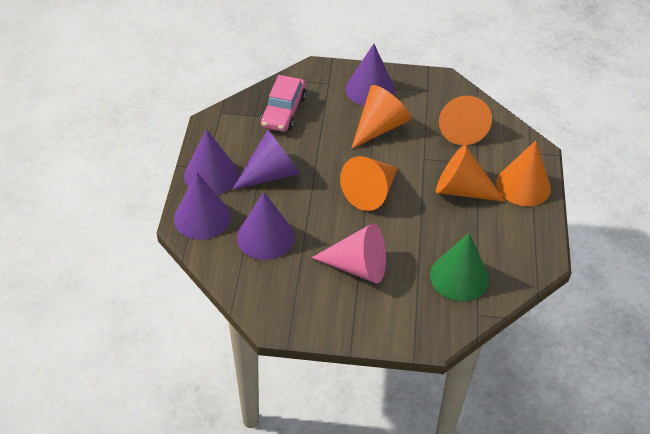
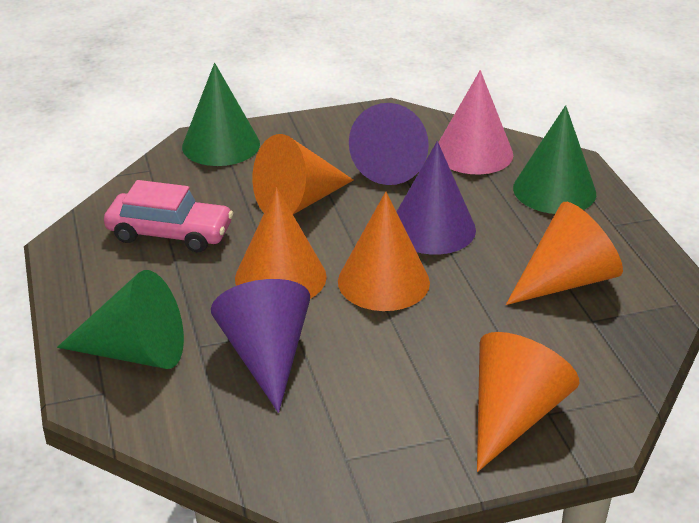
green cone: [430,233,489,301] = 1 -> [57,270,184,369] [182,63,260,166] [513,105,596,214] = 3
purple cone: [174,172,231,240] [184,129,239,195] [232,130,300,190] [237,192,294,260] [346,44,395,106] = 5 -> [211,279,310,413] [349,103,429,185] [397,141,476,255] = 3

